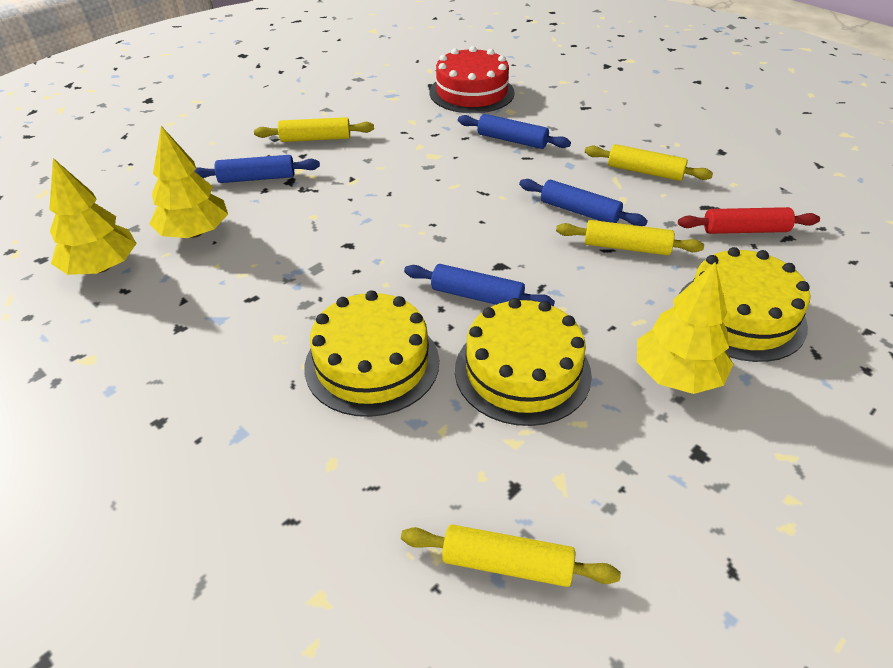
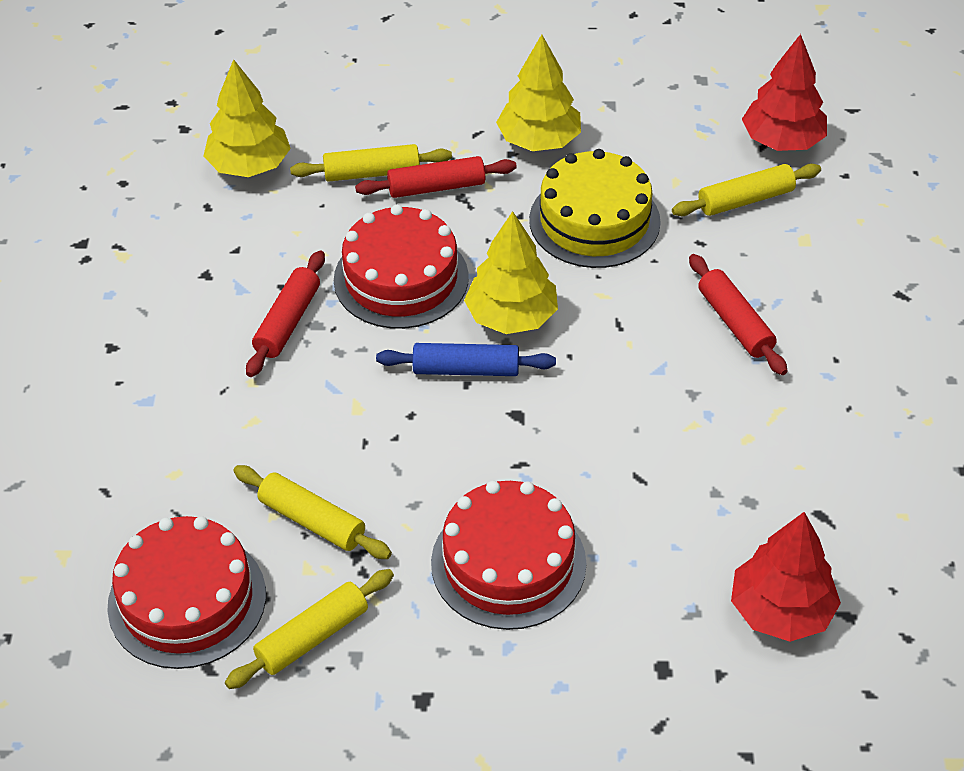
blue rolling pin: [194,155,320,183] [404,264,555,306] [458,114,571,149] [519,179,648,226] = 4 -> [376,343,556,376] = 1
red cake: [430,46,515,113] = 1 -> [107,516,266,669] [334,205,469,329] [431,481,587,630] = 3
red rolling pin: [678,207,820,234] = 1 -> [246,251,325,377] [355,156,517,198] [689,254,787,375] = 3
red tree: none = 0 -> [731,512,841,642] [742,34,827,151] = 2
yellow cake: [304,290,439,417] [455,298,592,426] [678,247,810,362] = 3 -> [529,149,661,268] = 1

